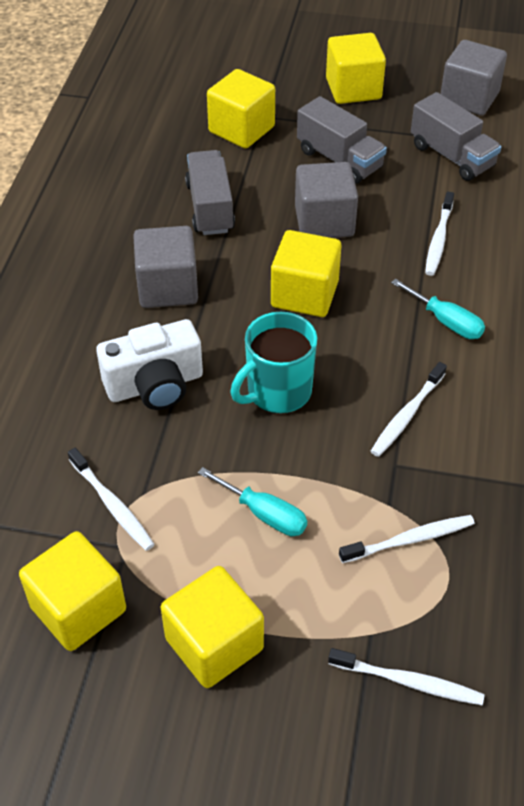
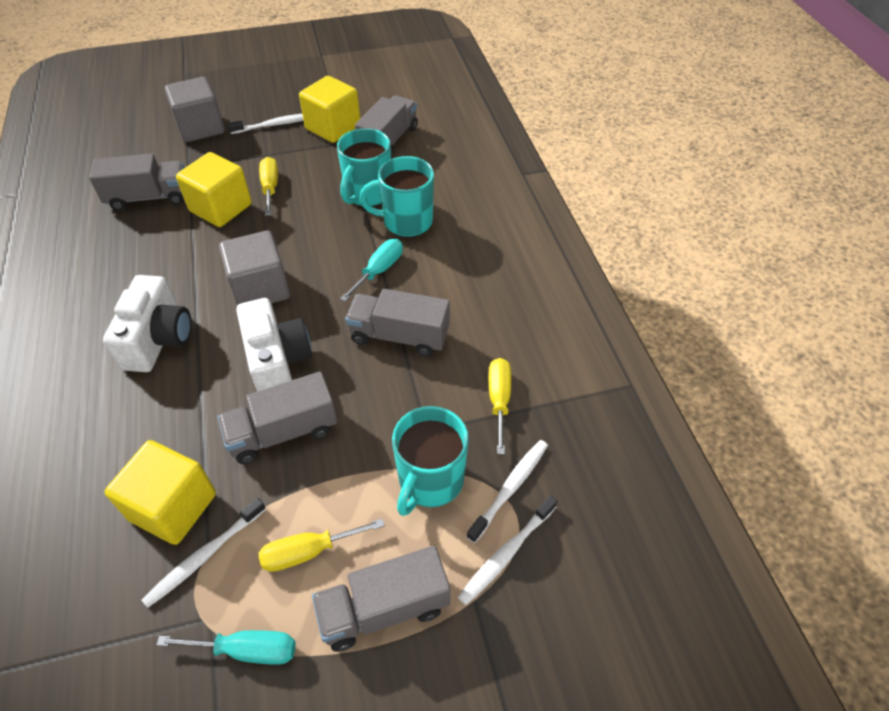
grey cube: [133,226,198,308] [295,162,358,238] [441,40,507,116] = 3 -> [165,77,225,142] [219,231,290,306] = 2
grey truck: [185,150,235,235] [297,96,387,184] [411,92,501,181] = 3 -> [89,153,185,211] [217,372,337,464] [312,546,450,652] [345,289,450,357] [355,95,418,157] = 5
turquoise mug: [231,312,317,413] = 1 -> [337,128,391,206] [360,156,434,237] [392,406,469,516] = 3
white camera: [96,319,203,410] = 1 -> [103,275,192,372] [236,298,312,391] = 2
white toothbrush: [68,448,155,551] [328,648,485,705] [339,515,475,563] [371,362,447,457] [425,191,454,276] = 5 -> [142,498,266,608] [228,114,304,134] [458,495,558,605] [467,440,548,543] = 4
yellow cube: [19,531,126,651] [161,566,264,688] [207,69,275,149] [271,230,341,317] [326,33,386,104] = 5 -> [105,440,216,545] [176,152,252,227] [299,76,360,143] = 3
yellow screwdriver: none = 0 -> [259,157,278,216] [259,519,385,572] [489,358,511,455] = 3

